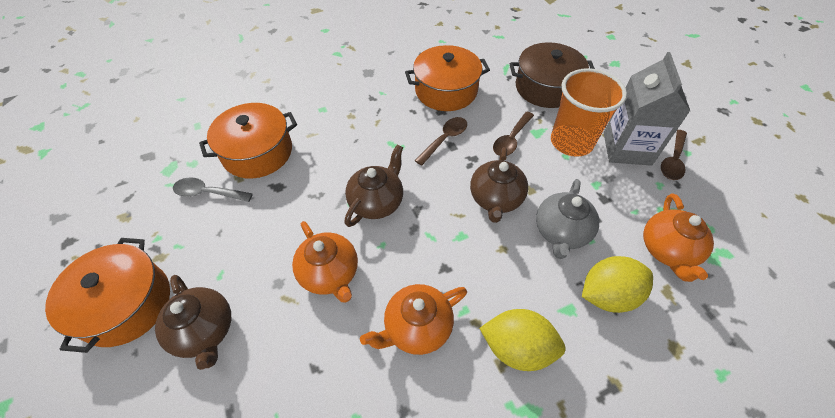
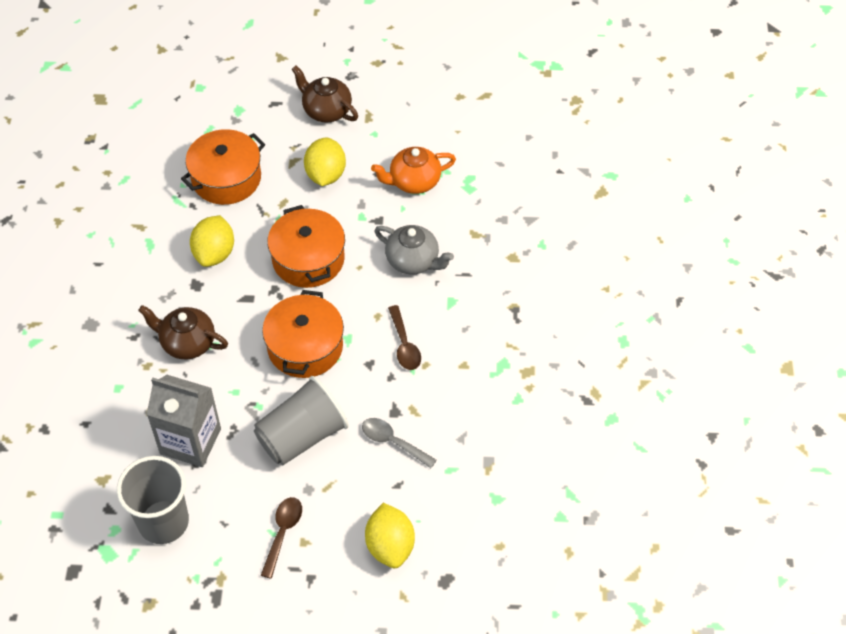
brown pot: [510,42,595,108] = 1 -> none = 0
brown spoon: [415,117,467,166] [493,111,534,156] [661,130,687,180] = 3 -> [261,497,302,579] [388,305,421,370] = 2
brown teapot: [155,275,231,370] [344,145,403,227] [470,147,528,223] = 3 -> [138,305,228,359] [292,65,358,123] = 2
grey cup: none = 0 -> [117,456,189,544] [254,376,349,465] = 2
orange cup: [551,68,627,157] = 1 -> none = 0
orange teapot: [292,221,358,303] [360,284,467,355] [643,193,714,282] = 3 -> [371,147,456,194] = 1
yellow lemon: [479,309,566,371] [582,256,653,313] = 2 -> [190,215,234,267] [304,138,346,186] [365,503,415,568] = 3

